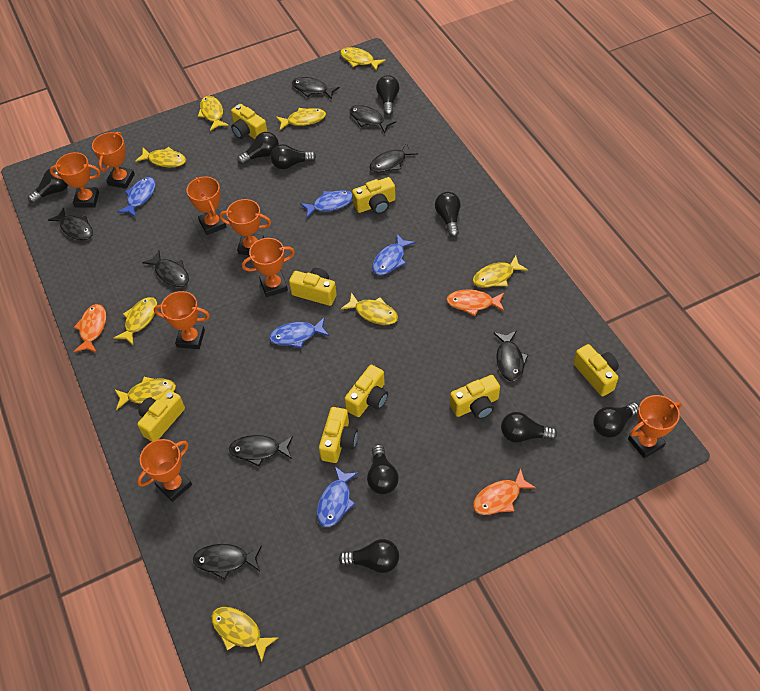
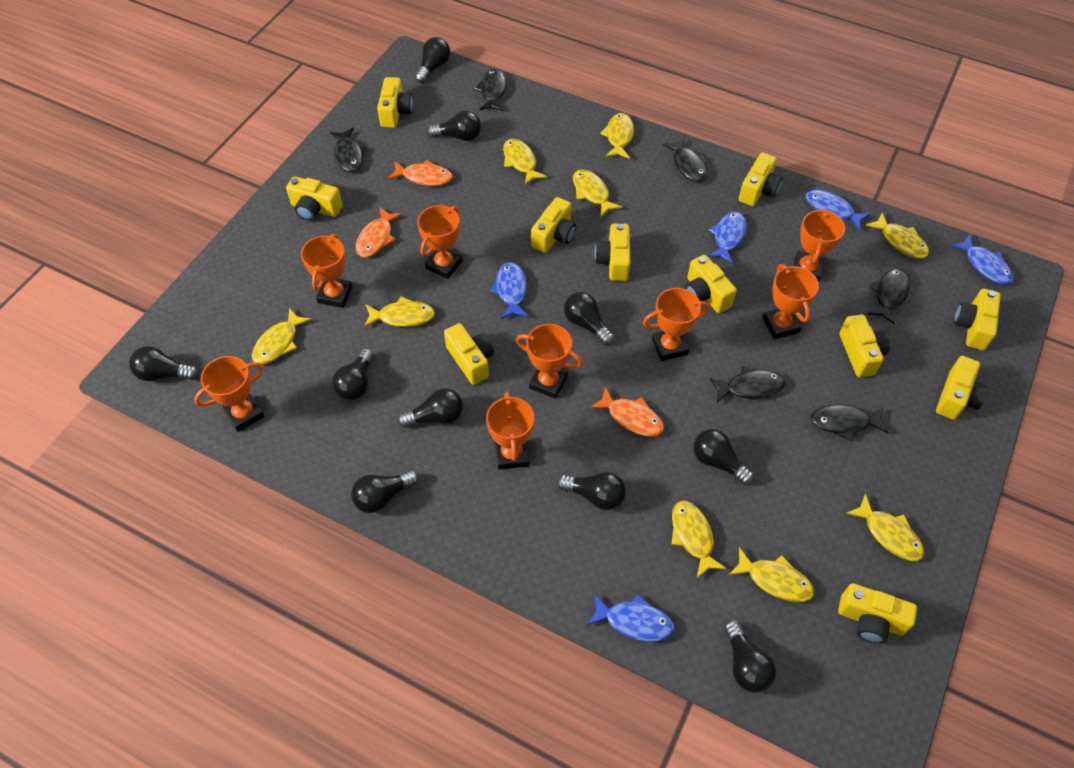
black fish: [48,208,93,240] [142,251,189,287] [193,544,262,580] [229,435,293,466] [292,77,340,100] [350,105,396,133] [369,143,418,173] [494,331,528,382] = 8 -> [330,127,367,172] [474,69,507,111] [663,138,707,182] [710,366,785,403] [811,404,889,441] [868,268,910,325] = 6
black light bulb: [28,168,68,204] [237,132,279,165] [270,144,316,169] [339,539,399,573] [367,444,399,494] [376,75,399,116] [435,192,461,237] [501,412,557,443] [593,402,639,437] = 9 -> [129,346,198,381] [332,348,374,401] [351,470,419,513] [398,388,463,428] [415,37,450,83] [427,111,481,141] [557,472,626,510] [564,292,614,345] [693,429,753,485] [724,620,776,693] = 10
yellow camera: [137,389,185,442] [231,104,267,139] [289,268,337,306] [319,407,358,463] [344,365,388,417] [352,177,395,214] [450,375,500,419] [573,344,619,396] = 8 -> [286,176,342,221] [377,77,413,128] [444,323,494,385] [531,197,576,253] [594,224,630,281] [685,255,737,313] [739,152,783,206] [838,583,917,643] [839,315,890,377] [936,356,989,420] [954,289,1001,350] = 11

